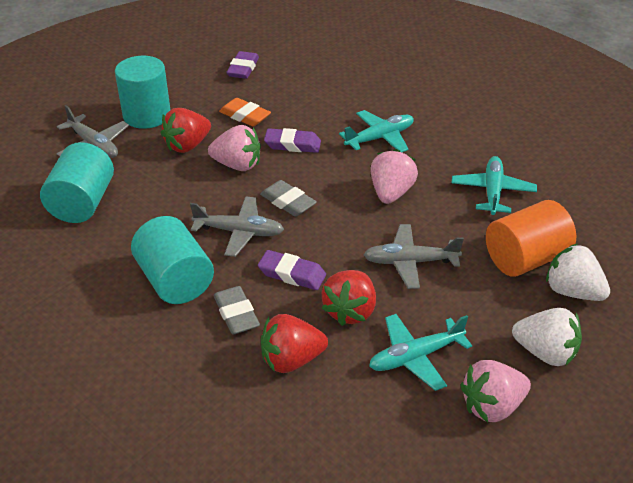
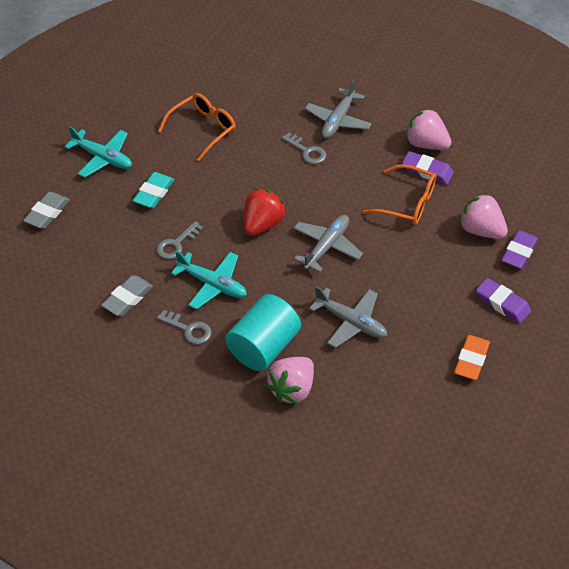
grey key: none = 0 -> [157,221,203,259] [157,310,212,344] [282,132,326,164] = 3
orange cylinder: [486,200,576,277] = 1 -> none = 0
orange glasses: none = 0 -> [158,93,236,161] [363,164,436,225] = 2
red strawberry: [161,108,211,153] [261,314,328,373] [322,270,376,326] = 3 -> [244,188,286,236] = 1
turquoise cylinder: [40,142,114,223] [115,56,170,129] [131,216,214,304] = 3 -> [225,294,301,371] = 1
turquoise eraser: none = 0 -> [133,172,174,208] = 1
turquoise plane: [339,110,414,152] [369,314,472,391] [452,156,537,215] = 3 -> [65,126,132,177] [171,251,247,310] = 2
white strawberry: [512,308,582,366] [546,244,610,301] = 2 -> none = 0

